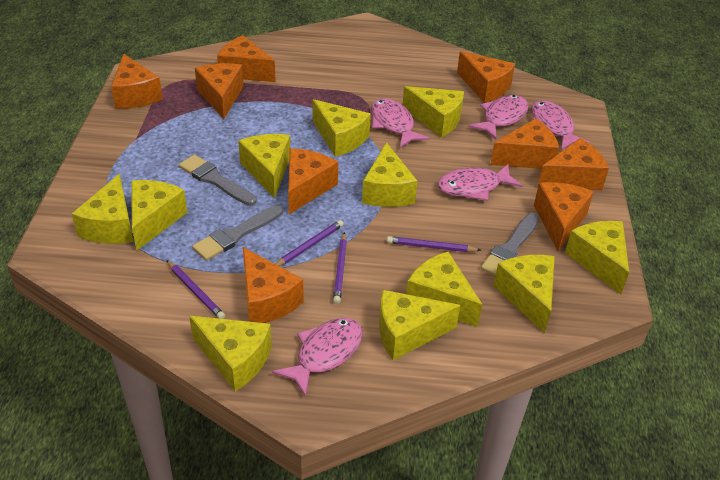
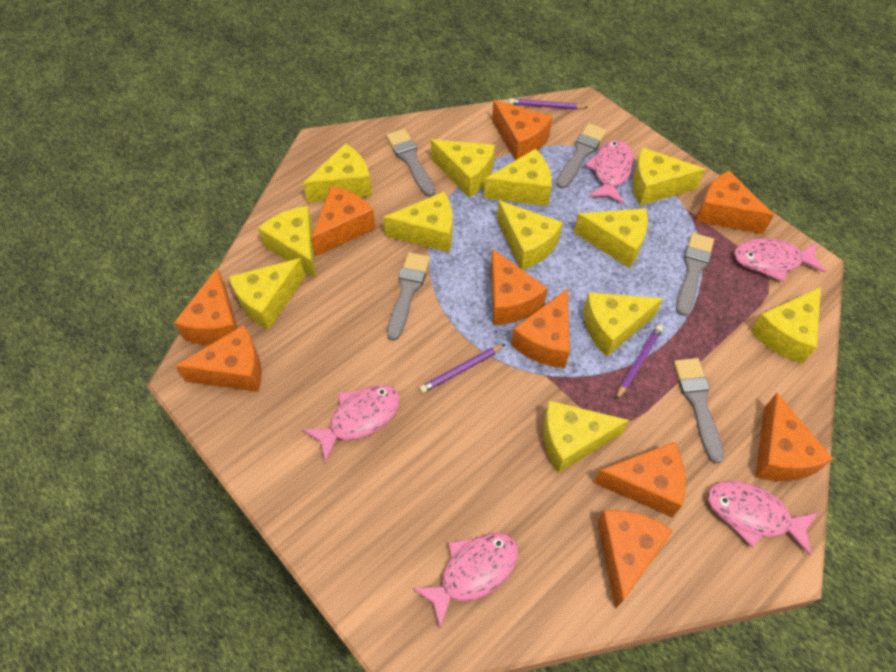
grey brush: [179,155,257,206] [192,205,283,261] [481,213,539,276] = 3 -> [386,129,435,197] [387,252,430,341] [556,123,607,189] [674,358,724,464] [676,233,714,316] = 5
orange cheese: [111,54,163,109] [195,63,244,119] [217,35,276,82] [243,247,304,323] [288,148,338,214] [457,51,515,103] [490,118,559,169] [534,182,594,251] [537,138,609,190] = 9 -> [174,268,237,345] [175,325,261,392] [311,186,376,256] [491,248,548,325] [492,100,552,160] [511,288,570,368] [594,442,686,517] [597,510,673,608] [696,170,774,234] [755,393,833,481] = 10
purple pencil: [167,260,225,319] [276,220,344,266] [333,232,347,304] [387,236,481,252] = 4 -> [419,344,505,393] [509,98,589,110] [616,325,663,400] = 3
yellow cheese: [72,174,134,244] [131,180,187,251] [189,316,272,391] [238,134,290,198] [313,99,371,157] [362,142,417,207] [379,290,460,360] [403,86,464,138] [406,251,482,327] [493,255,555,333] [565,221,629,294] = 11 -> [229,258,305,330] [258,206,316,279] [303,143,372,203] [383,192,453,252] [431,139,495,198] [484,149,552,206] [497,200,563,270] [543,401,629,473] [574,208,648,268] [584,292,663,357] [633,147,705,205] [751,287,821,364] = 12

